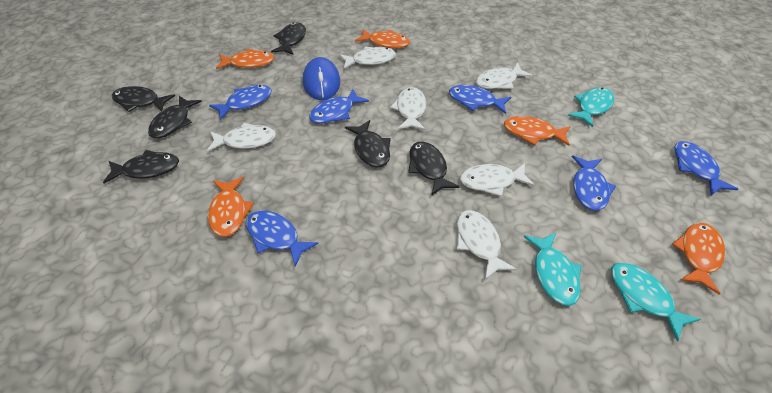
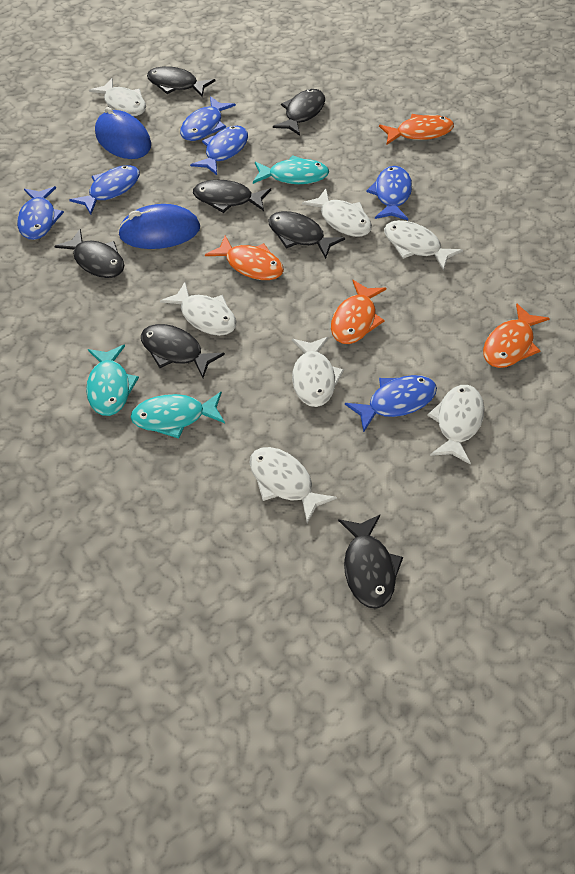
black fish: [103,150,179,183] [112,86,175,112] [148,96,202,138] [271,23,306,55] [345,120,391,167] [408,141,460,196] = 6 -> [55,229,124,278] [141,324,225,378] [147,66,215,97] [193,180,271,213] [268,211,345,259] [273,89,325,136] [338,515,403,609] = 7
blue mouse: [303,57,340,100] = 1 -> [95,107,151,159] [118,204,200,249] = 2
orange fish: [208,177,254,237] [216,49,274,69] [355,29,410,48] [504,116,571,146] [672,223,725,294] = 5 -> [205,236,284,280] [331,280,386,344] [379,114,454,145] [483,303,550,368] = 4
white fish: [207,123,276,152] [339,47,396,69] [390,87,426,130] [457,210,517,280] [460,163,535,197] [476,63,533,89] = 6 -> [89,78,146,116] [160,282,236,336] [250,447,337,523] [292,337,344,407] [302,188,372,237] [384,220,463,271] [427,385,485,464] = 7

